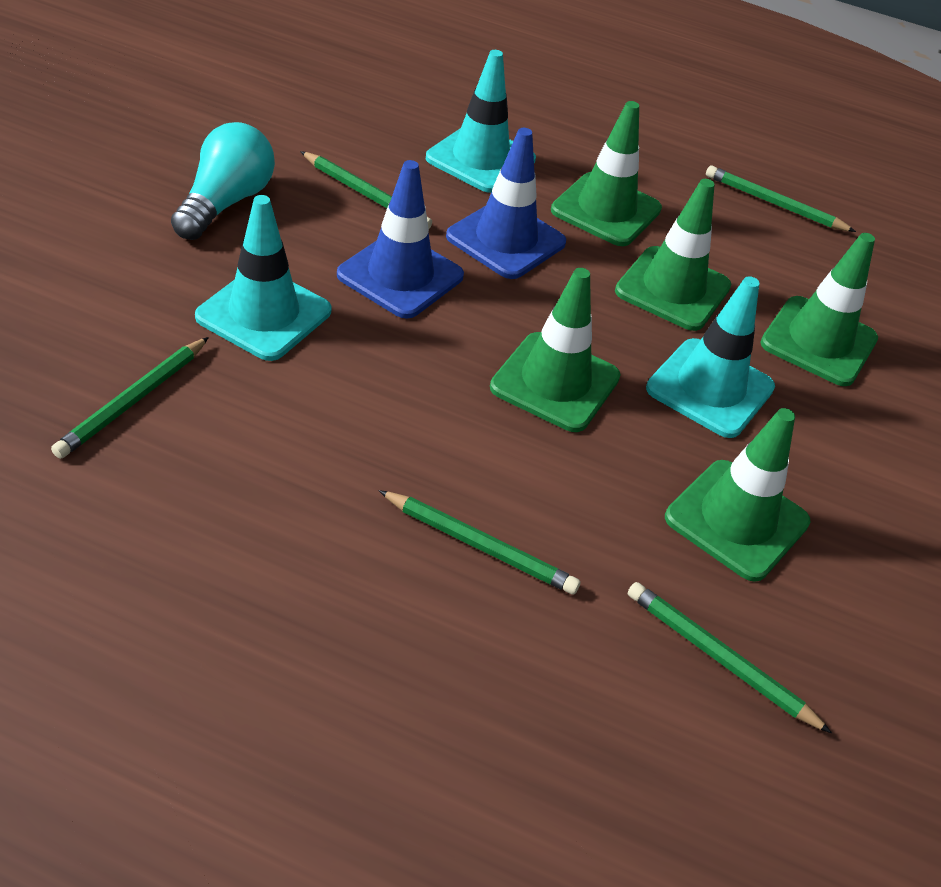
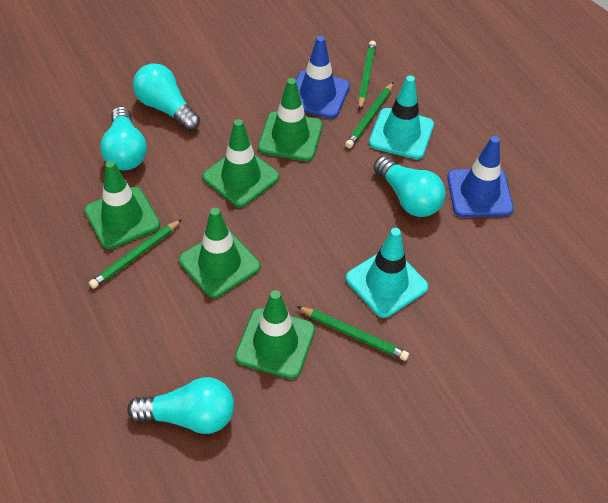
green pencil: [51,337,209,459] [300,151,432,228] [379,490,581,595] [628,582,832,733] [706,166,856,232] = 5 -> [89,219,182,289] [297,306,409,361] [345,82,393,148] [358,41,376,110] = 4
turquoise light bulb: [171,122,275,240] = 1 -> [100,106,147,170] [127,377,234,434] [133,63,200,131] [374,156,446,217] = 4
turquoise traffic cone: [195,195,332,361] [426,50,536,193] [646,276,775,438] = 3 -> [346,228,429,318] [369,75,434,159] = 2

